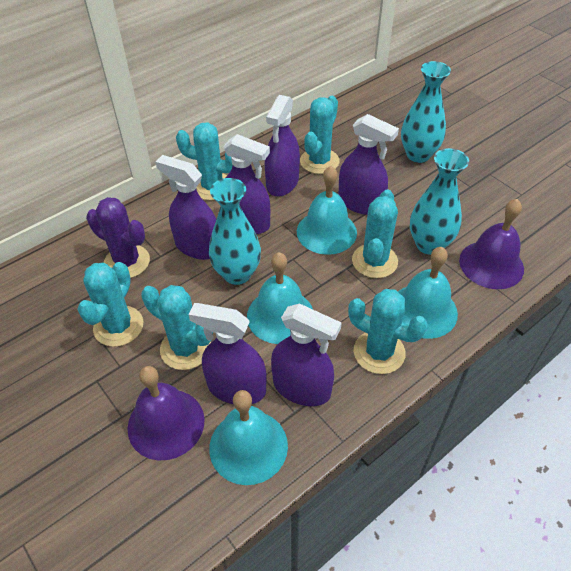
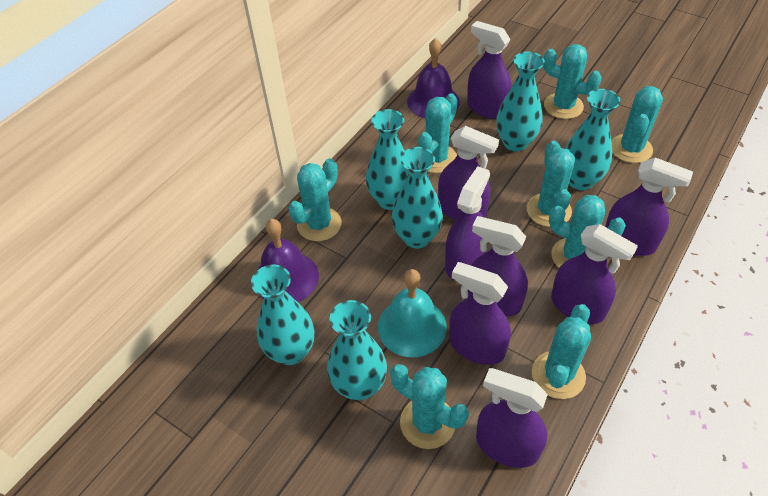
purple cactus: [86,197,150,278] = 1 -> none = 0
purple spray bottle: [155,155,216,260] [188,303,267,404] [223,134,270,234] [265,95,300,197] [271,303,342,406] [339,114,399,215] = 6 -> [438,126,499,220] [445,166,490,280] [449,262,511,365] [467,21,512,119] [468,216,528,317] [476,368,548,468] [551,224,638,324] [605,157,693,256] = 8
turquoise bell: [209,390,288,485] [247,252,313,344] [297,166,357,255] [398,247,458,339] = 4 -> [378,269,447,357] = 1
turquoise cactus: [77,262,143,347] [141,285,213,370] [176,122,233,201] [300,96,340,174] [348,289,428,374] [352,189,398,278] = 6 -> [288,159,341,241] [390,364,469,449] [418,93,458,173] [527,141,575,227] [532,304,591,399] [543,44,602,119] [549,195,626,268] [611,86,663,163] = 8
turquoise vase: [209,178,261,285] [401,61,451,163] [410,148,469,255] = 3 -> [251,265,315,365] [327,300,387,401] [366,109,408,210] [392,147,443,249] [496,51,545,151] [565,89,621,190] = 6

